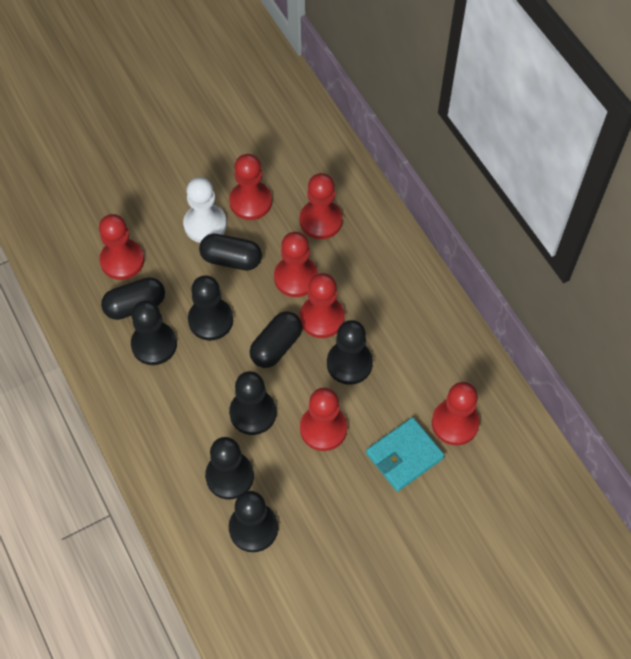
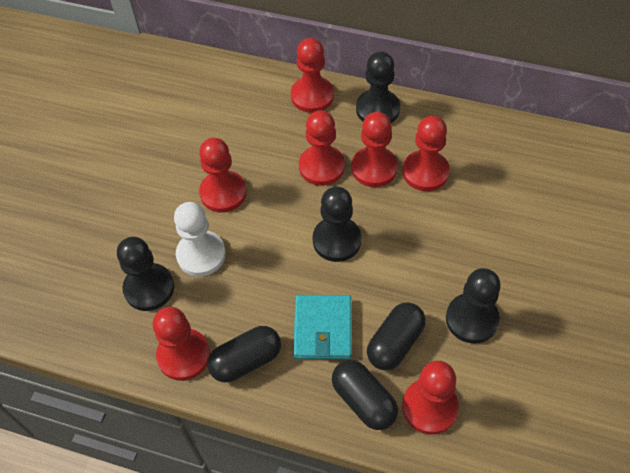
black pawn: [131,300,177,365] [188,275,233,341] [205,437,254,499] [229,371,276,435] [229,491,278,552] [327,320,373,385] = 6 -> [117,237,174,311] [313,187,361,262] [356,51,400,123] [446,268,501,343] = 4

